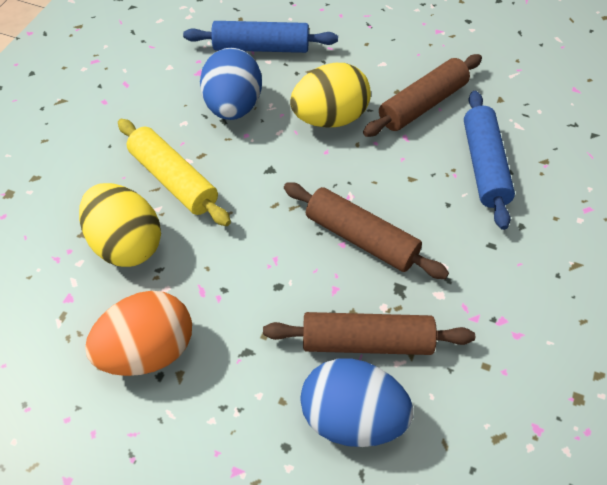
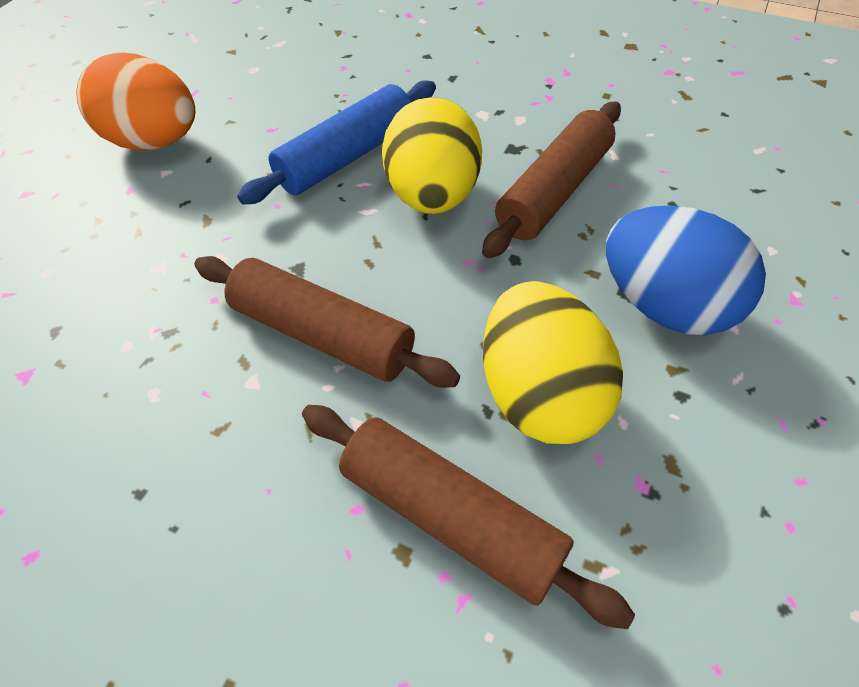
blue egg: [200,48,262,120] [300,358,413,447] = 2 -> [606,205,766,335] = 1
blue rolling pin: [183,21,338,53] [464,91,515,230] = 2 -> [237,80,436,205] = 1
yellow rolling pin: [118,119,231,226] = 1 -> none = 0

